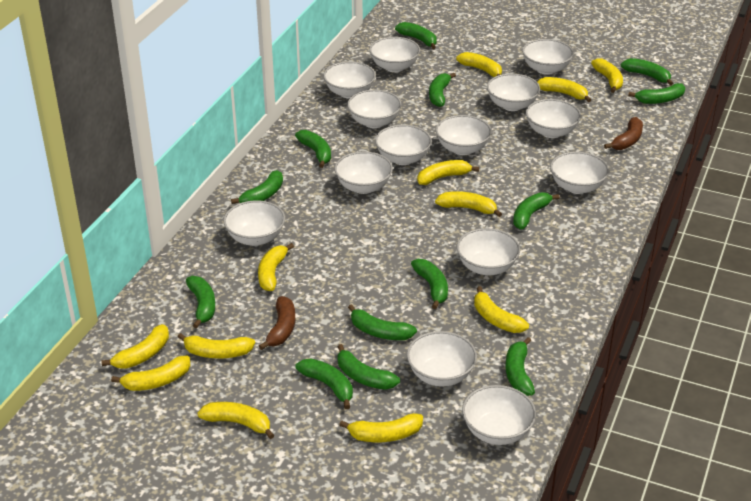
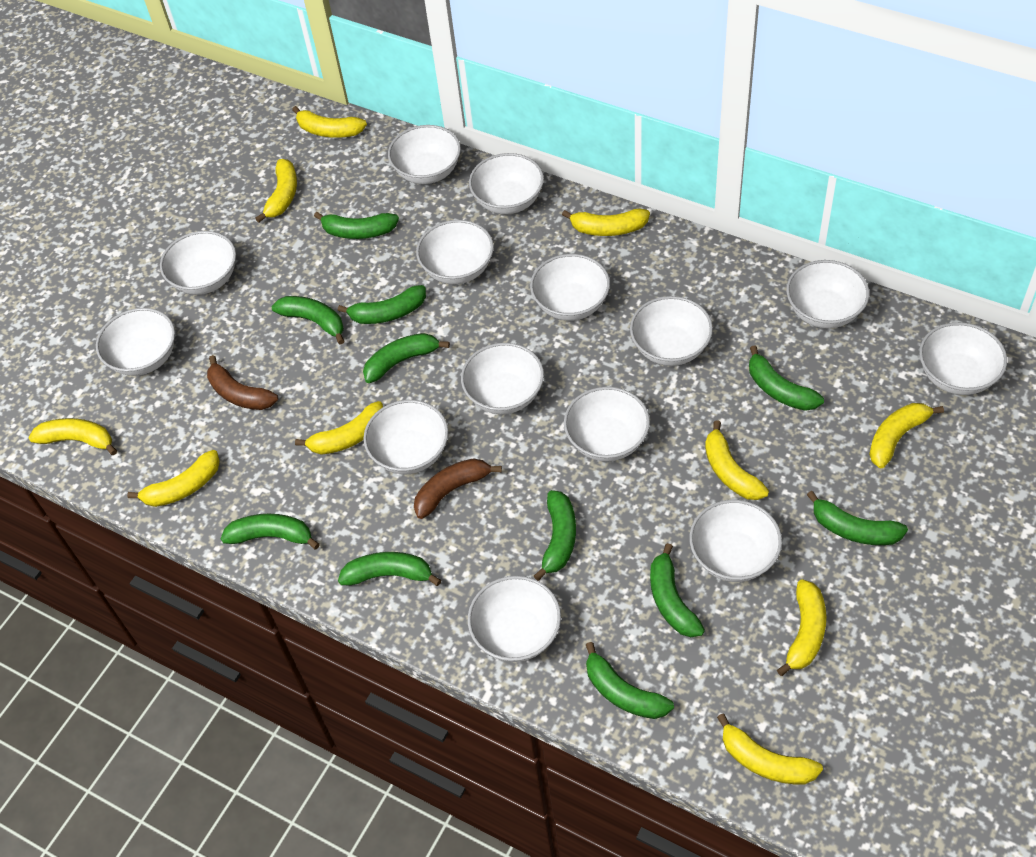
green banana: [186,276,215,328] [231,170,283,204] [295,130,331,168] [295,359,353,409] [337,344,400,390] [348,304,417,340] [395,22,437,49] [411,259,448,309] [429,73,456,107] [505,337,535,396] [513,192,560,229] [621,58,673,86] [628,83,686,104] = 13 -> [220,514,320,549] [271,296,344,345] [314,212,399,239] [338,285,426,324] [338,552,441,586] [363,333,450,383] [534,490,576,581] [586,642,674,719] [650,543,705,637] [749,345,824,411] [807,491,908,545] = 11
yellow banana: [101,324,169,369] [111,356,191,391] [178,333,255,358] [197,402,275,439] [258,243,294,291] [339,413,423,442] [417,160,479,185] [435,191,502,217] [456,52,502,77] [474,286,529,333] [537,77,591,102] [591,58,623,93] = 12 -> [28,418,117,455] [127,450,220,507] [255,159,297,223] [292,106,367,138] [295,401,383,455] [562,209,650,236] [705,420,769,500] [717,714,823,784] [777,579,826,676] [869,403,944,469] = 10

